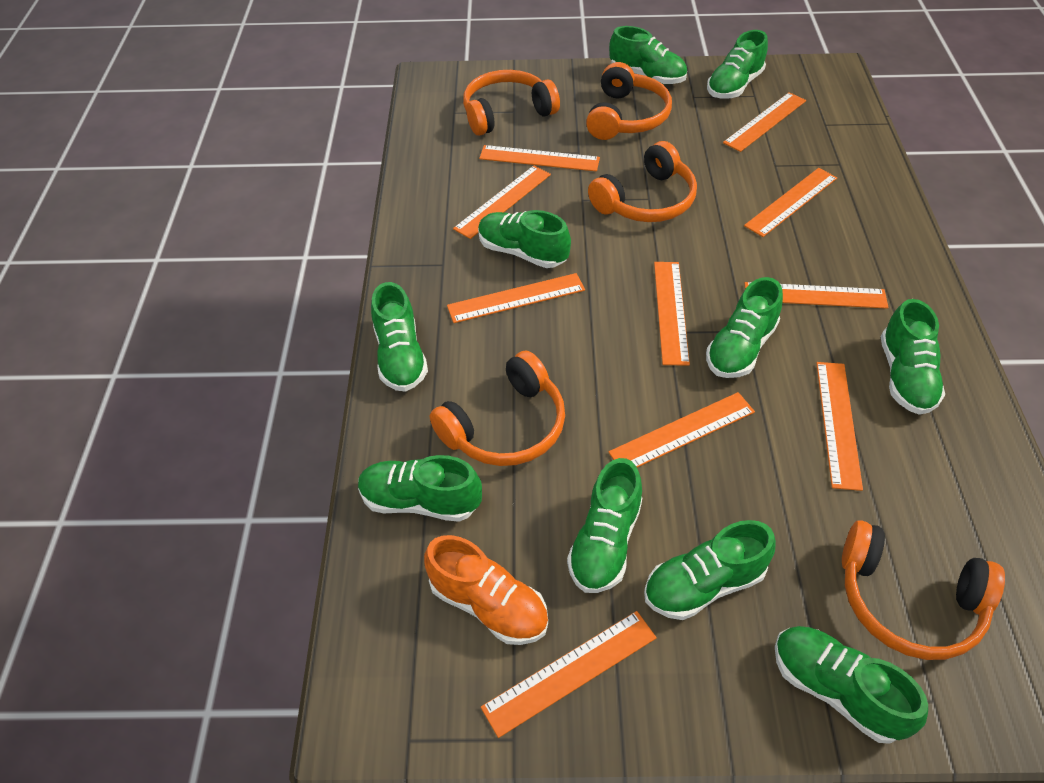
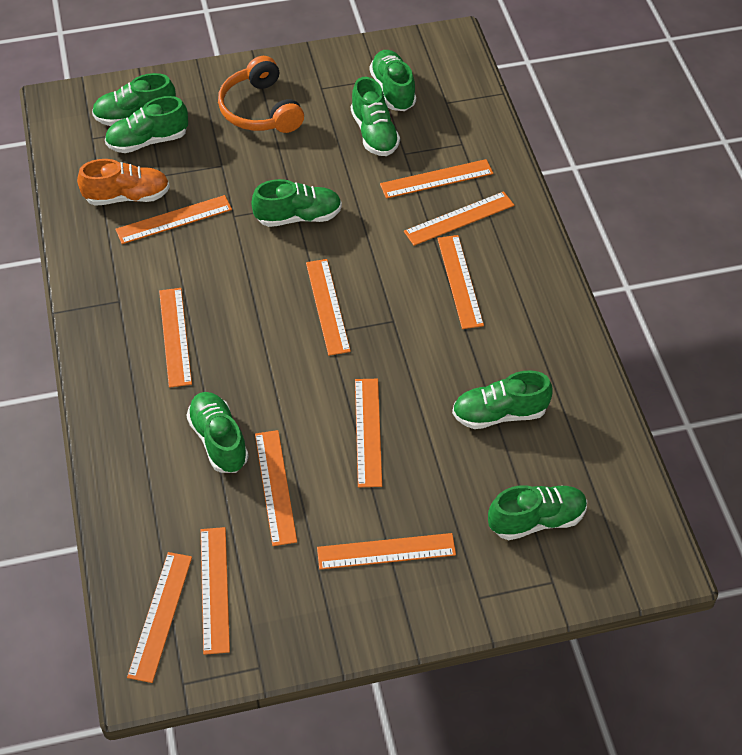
green shoe: [358,455,482,522] [371,282,428,392] [478,210,571,268] [567,458,642,593] [609,26,687,84] [644,520,776,620] [706,277,783,378] [707,30,768,98] [775,626,928,744] [881,299,945,415] = 10 -> [92,73,176,126] [105,96,188,153] [186,392,249,473] [252,179,342,227] [351,77,400,156] [370,50,416,111] [452,370,552,429] [488,485,587,540] = 8
orange headphones: [430,351,565,466] [463,70,560,136] [586,62,672,140] [588,141,697,222] [842,520,1005,660] = 5 -> [218,56,304,133] = 1
orange ruler: [447,273,585,323] [453,165,551,239] [479,145,600,171] [481,611,657,738] [609,392,755,467] [654,262,690,366] [723,92,806,152] [744,168,837,237] [745,282,889,309] [816,362,863,491] = 10 -> [115,195,232,244] [127,552,192,683] [159,288,192,388] [201,527,230,655] [255,430,297,546] [306,259,351,356] [317,533,456,570] [355,379,382,487] [380,159,493,199] [404,191,514,246] [437,235,484,329] = 11

